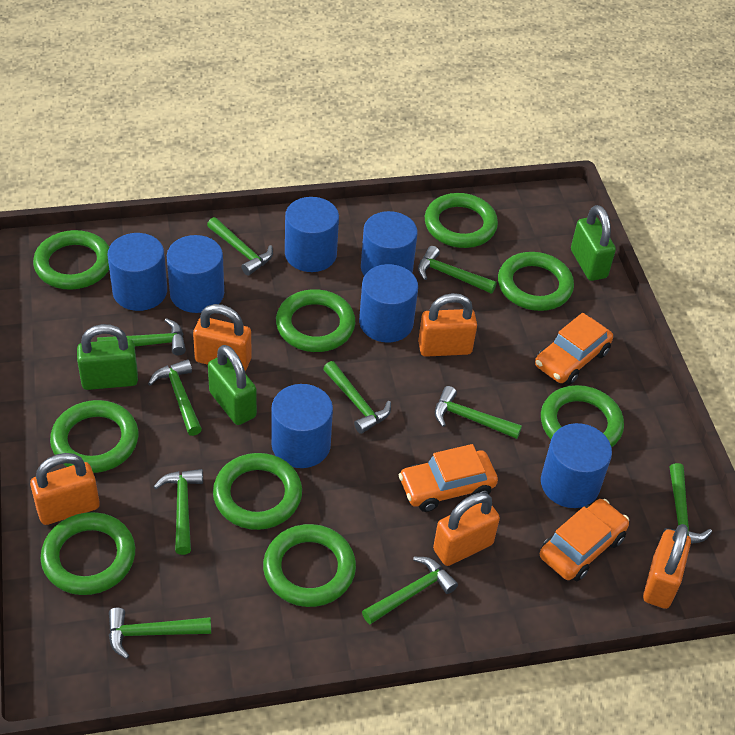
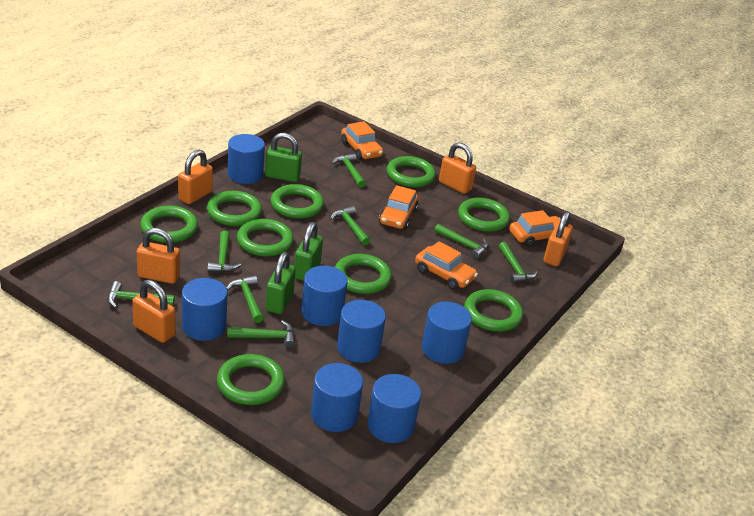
green hammer: [97,318,186,355] [109,608,211,659] [148,359,202,436] [153,469,203,555] [207,217,273,276] [323,361,391,434] [362,557,458,624] [418,246,497,294] [435,386,522,439] [663,463,712,543] = 10 -> [107,281,175,308] [207,231,241,273] [226,275,264,323] [227,320,295,348] [330,206,370,246] [332,153,366,188] [434,224,488,259] [499,242,538,284] = 8
orange car: [399,444,498,512] [535,313,613,385] [540,499,629,581] = 3 -> [341,121,383,160] [379,185,419,230] [415,241,478,290] [509,210,561,247] = 4

